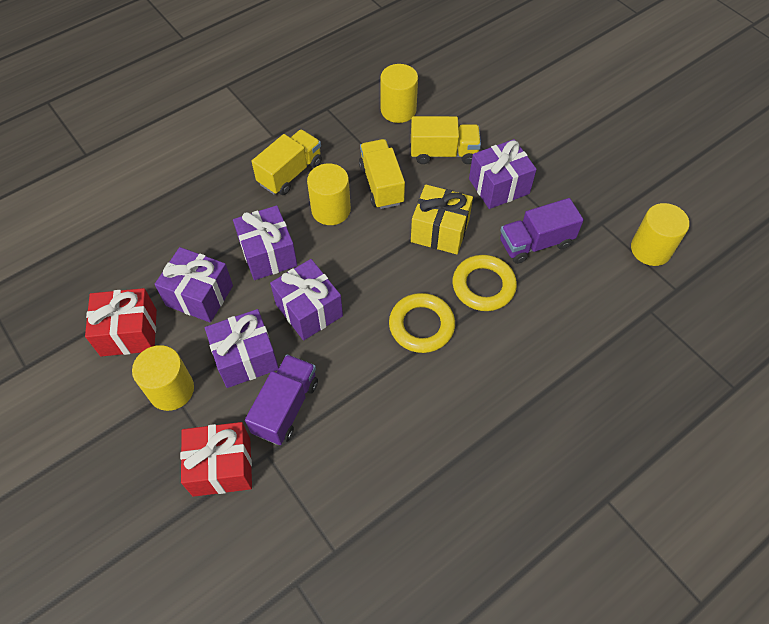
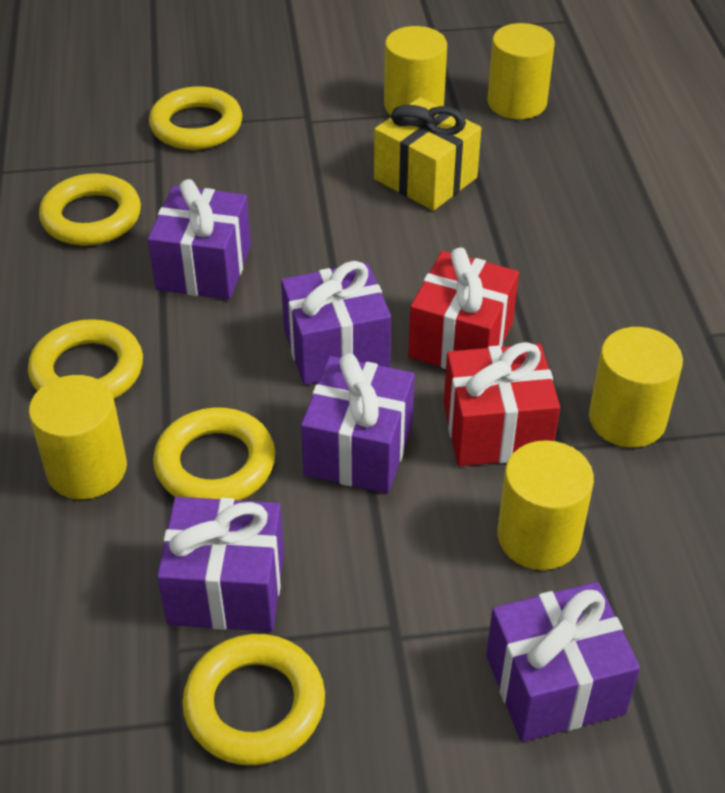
purple truck: [245,354,318,445] [500,198,584,264] = 2 -> none = 0
yellow cylinder: [132,345,194,411] [307,164,351,225] [380,64,418,123] [631,203,690,266] = 4 -> [29,375,127,499] [384,26,447,115] [487,23,555,119] [497,440,594,570] [589,327,683,448] = 5
yellow ring: [389,293,455,353] [452,255,517,311] = 2 -> [28,319,143,399] [39,173,141,246] [149,86,242,150] [153,408,275,500] [182,634,325,765] = 5
yellow truck: [252,129,322,195] [359,139,405,209] [411,116,481,164] = 3 -> none = 0

